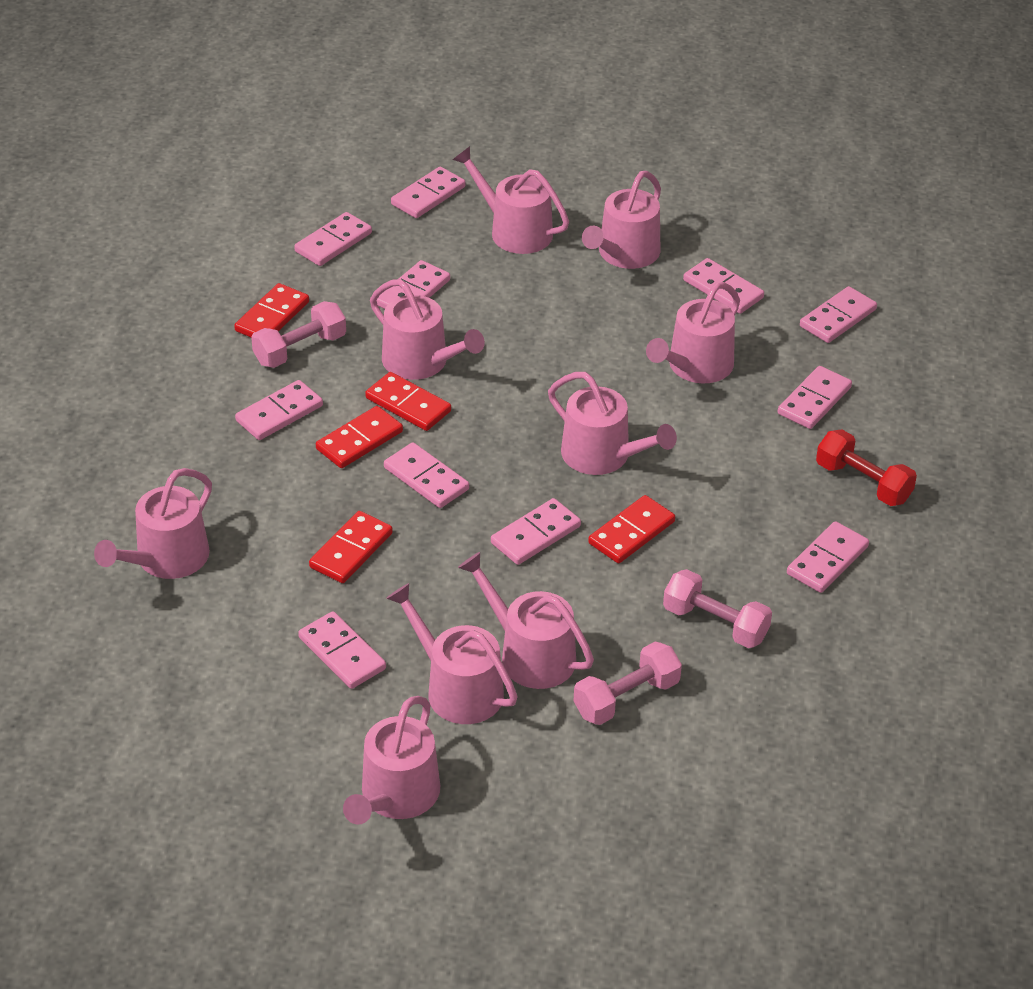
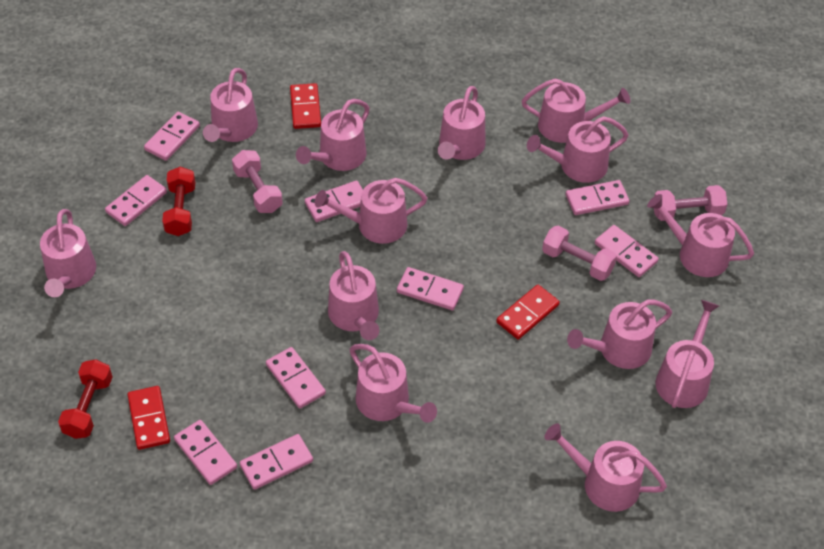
pink domino: [235,380,323,440] [294,212,372,266] [298,611,386,689] [377,260,450,309] [384,442,469,508] [391,167,465,218] [491,498,581,565] [683,258,764,314] [778,366,852,429] [787,521,869,593] [800,286,877,343] = 11 -> [105,175,167,226] [144,112,200,161] [174,420,237,485] [240,434,313,490] [266,347,326,409] [305,180,363,222] [397,267,464,310] [566,180,629,215] [595,225,658,277] = 9
pink watering can: [94,468,212,579] [343,696,440,825] [370,279,485,380] [386,583,518,724] [452,146,569,254] [458,552,594,689] [548,372,677,475] [582,171,661,269] [646,282,740,384] = 9 -> [40,209,96,297] [203,68,258,142] [296,99,370,171] [315,178,427,244] [328,251,379,340] [349,344,437,423] [438,86,486,160] [522,79,630,143] [527,116,629,183] [544,423,667,512] [567,300,672,369] [647,194,754,277] [655,300,719,408] = 13
red domino: [234,283,309,337] [309,511,393,583] [316,406,403,468] [365,372,451,431] [588,495,675,563] = 5 -> [128,386,170,450] [290,83,321,129] [496,285,560,339] = 3
red dumbbell: [816,429,917,506] = 1 -> [58,359,112,439] [162,167,195,236] = 2

